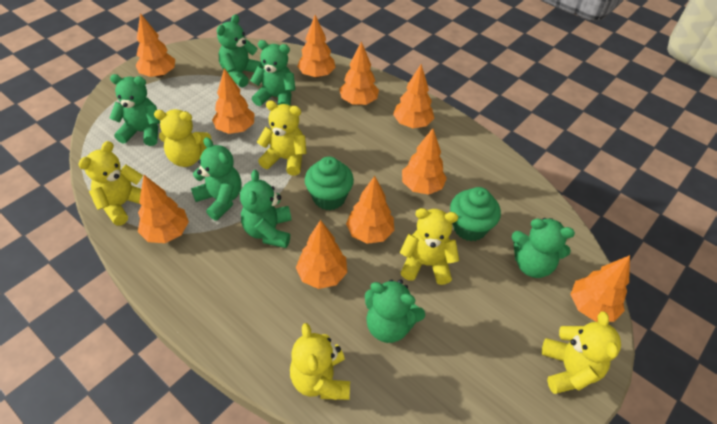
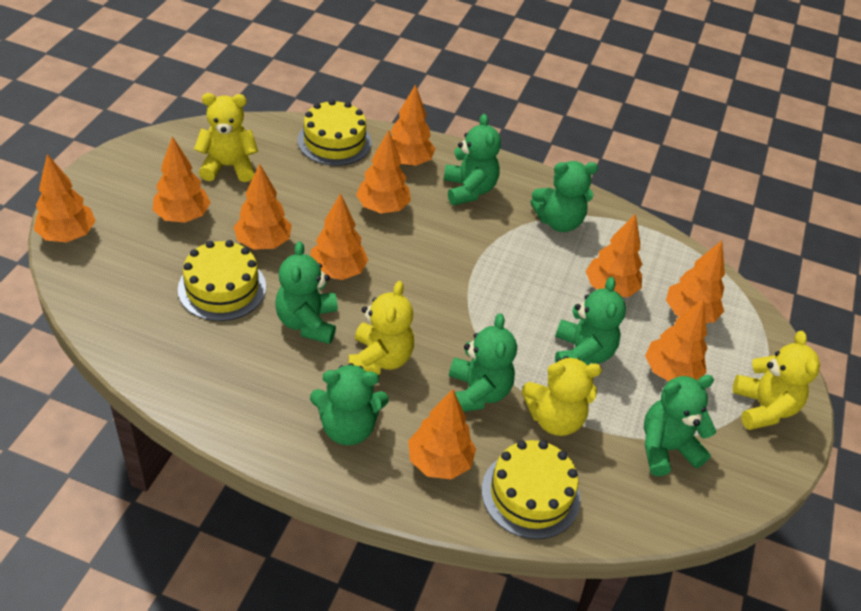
green cupcake: [305,157,354,211] [450,187,501,241] = 2 -> none = 0
yellow cake: none = 0 -> [178,240,266,321] [298,99,372,166] [482,440,580,539] = 3
yellow teddy bear: [78,141,143,226] [154,109,212,167] [257,100,307,176] [290,323,350,400] [400,208,459,285] [542,311,621,394] = 6 -> [194,93,258,182] [348,281,414,375] [522,356,602,436] [733,331,820,430] = 4

